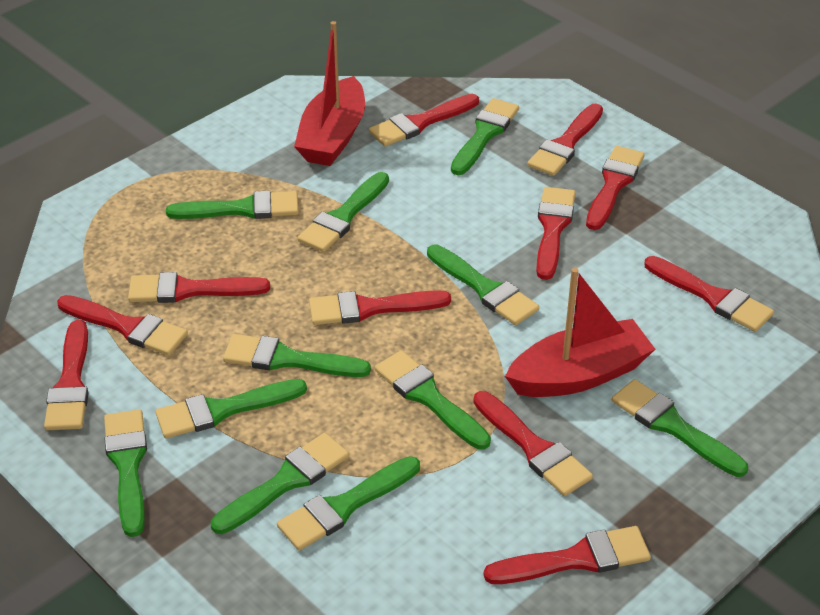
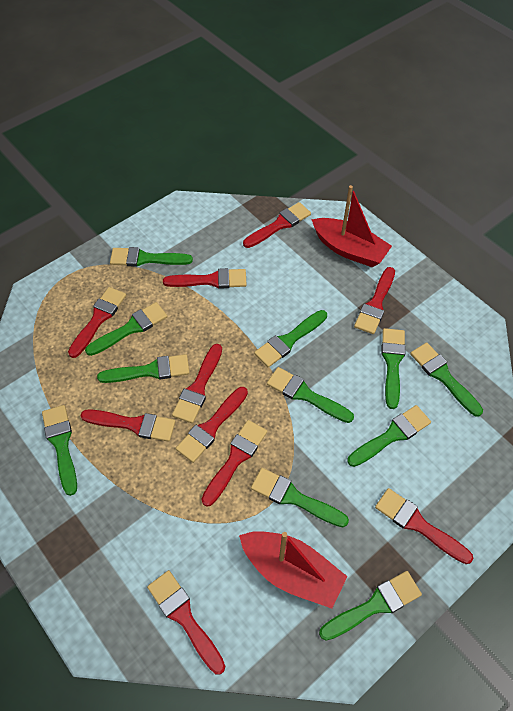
red brush: [44,320,89,430] [57,295,188,356] [128,272,270,303] [309,290,451,325] [369,94,479,147] [473,391,593,496] [484,526,651,584] [527,103,603,176] [536,187,576,280] [586,146,645,230] [644,256,774,332] = 11 -> [68,287,126,358] [80,409,176,442] [147,570,225,675] [163,268,247,289] [172,344,222,423] [176,387,248,463] [201,420,267,507] [243,202,311,248] [354,267,395,334] [375,488,473,564] = 10

